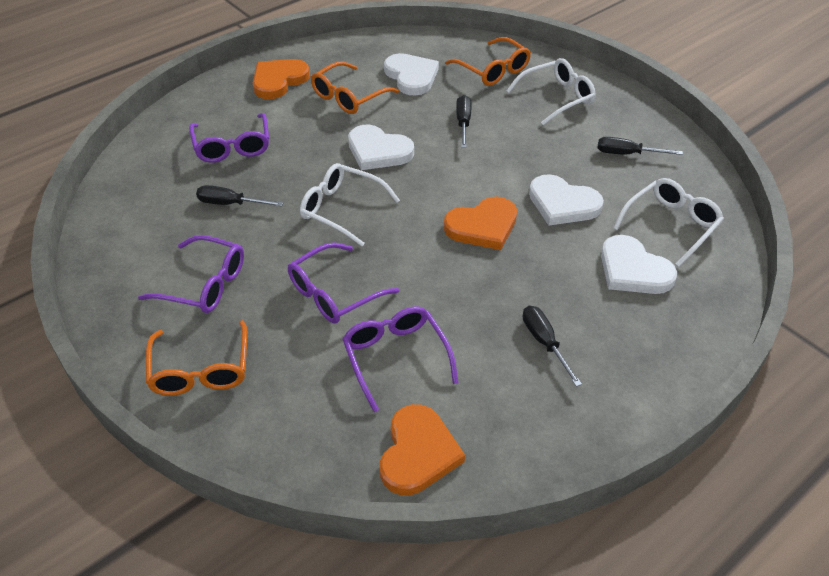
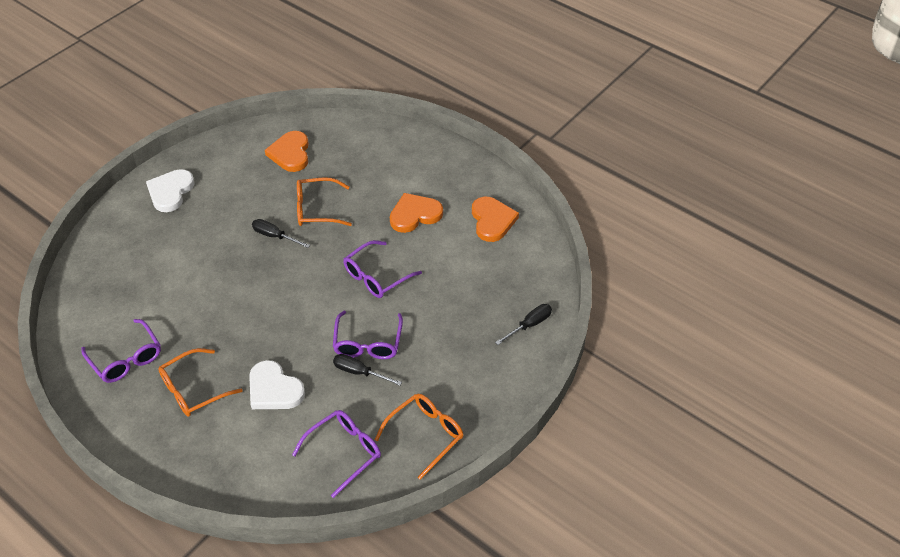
black screwdriver: [196,185,284,206] [456,95,472,148] [523,306,582,387] [597,137,683,155] = 4 -> [252,219,310,248] [333,354,402,386] [495,304,552,345] = 3
white glasses: [300,163,400,246] [507,58,596,125] [613,178,724,267] = 3 -> none = 0
white heart: [348,124,414,170] [384,53,439,96] [529,174,604,225] [601,235,677,294] = 4 -> [146,169,195,212] [249,360,305,409] = 2

